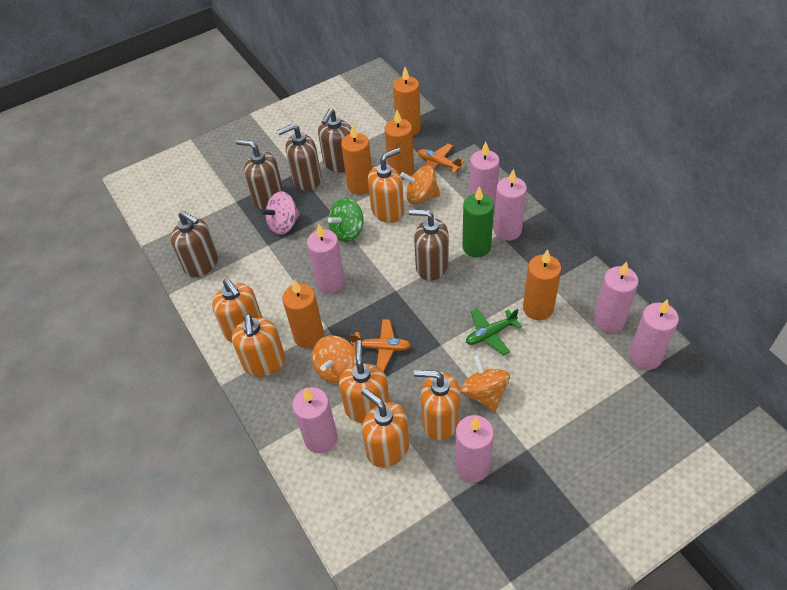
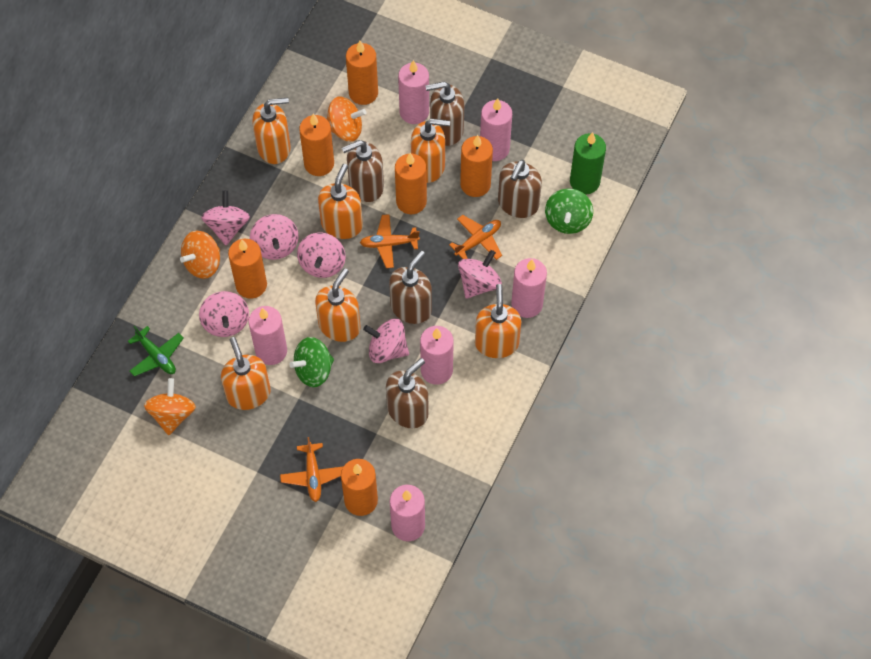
green spinning top: [328,198,364,242] = 1 -> [289,337,334,387] [545,188,593,234] = 2
orange candle: [282,280,324,348] [341,124,372,195] [385,110,414,180] [393,67,421,136] [523,249,561,320] = 5 -> [228,239,267,299] [299,114,334,176] [341,459,378,516] [346,41,378,105] [395,153,427,214] [460,135,493,197] = 6
orange plane: [350,319,411,371] [418,144,464,174] = 2 -> [280,437,344,502] [360,214,420,268] [449,215,502,260] = 3
pink candle: [292,387,338,453] [307,223,345,293] [455,415,494,482] [469,142,499,208] [494,169,527,241] [594,261,639,333] [629,299,679,370] = 7 -> [248,306,287,365] [390,485,425,541] [398,60,429,124] [420,326,454,385] [480,98,512,161] [511,258,547,318] = 6
pink spinning top: [260,191,300,235] = 1 -> [199,291,249,337] [201,190,250,245] [250,214,299,260] [297,233,346,278] [363,319,409,363] [458,250,502,299] = 6

